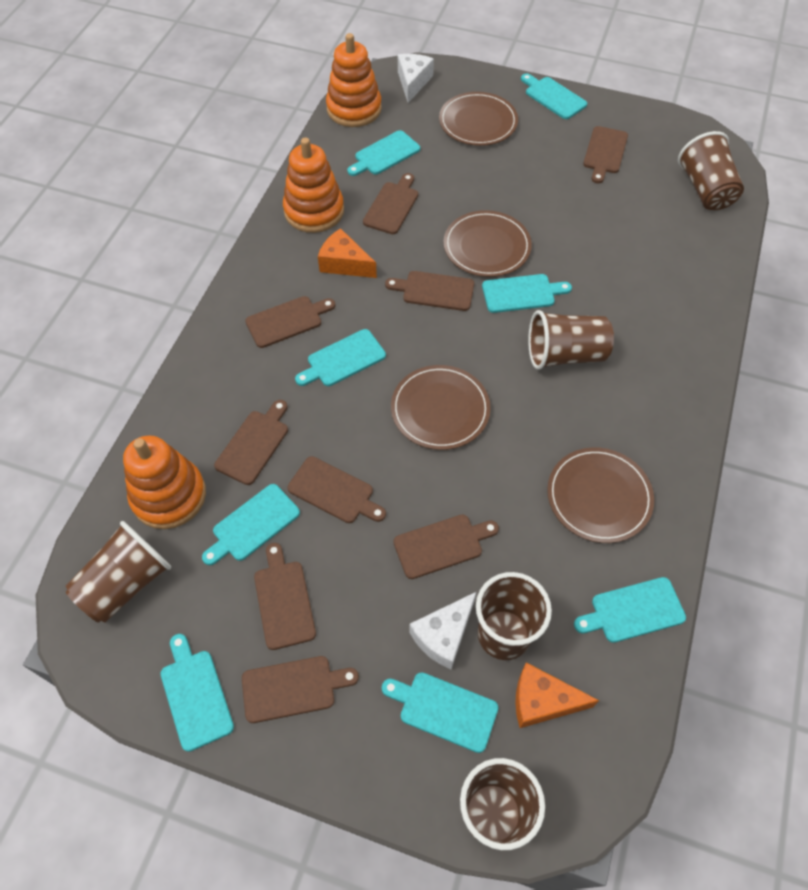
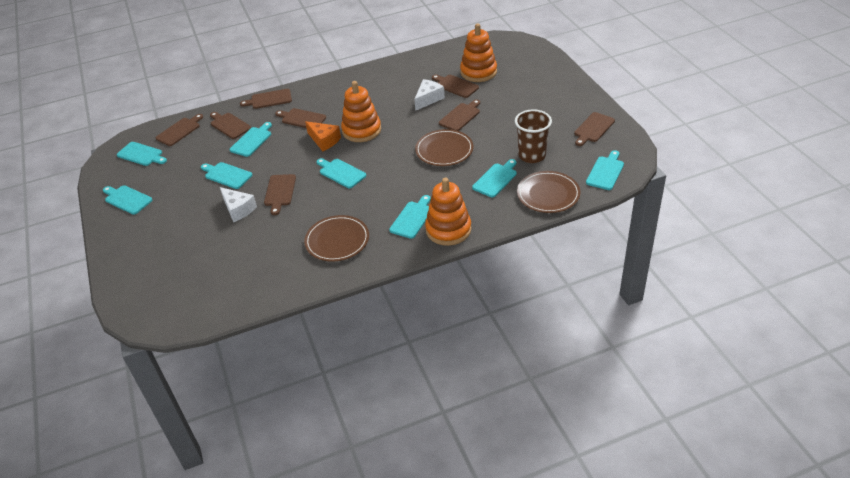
brown cup: [66,521,171,623] [460,758,545,850] [476,572,552,660] [528,310,614,370] [678,131,744,210] = 5 -> [515,109,552,163] = 1
brown cutting board: [214,400,288,485] [242,656,359,723] [245,296,335,348] [254,543,316,650] [287,456,386,523] [363,173,418,234] [385,271,474,311] [393,514,499,579] [583,126,628,183] = 9 -> [156,114,203,146] [210,112,251,139] [240,89,292,109] [264,174,296,215] [275,108,326,128] [432,75,479,98] [439,99,480,131] [574,112,615,146] = 8
brown plate: [391,365,491,450] [439,92,518,146] [443,210,532,277] [547,447,654,543] = 4 -> [304,215,369,262] [415,129,473,166] [517,171,580,213] = 3
orange cheese: [318,228,377,278] [515,663,599,728] = 2 -> [305,121,341,151] = 1

